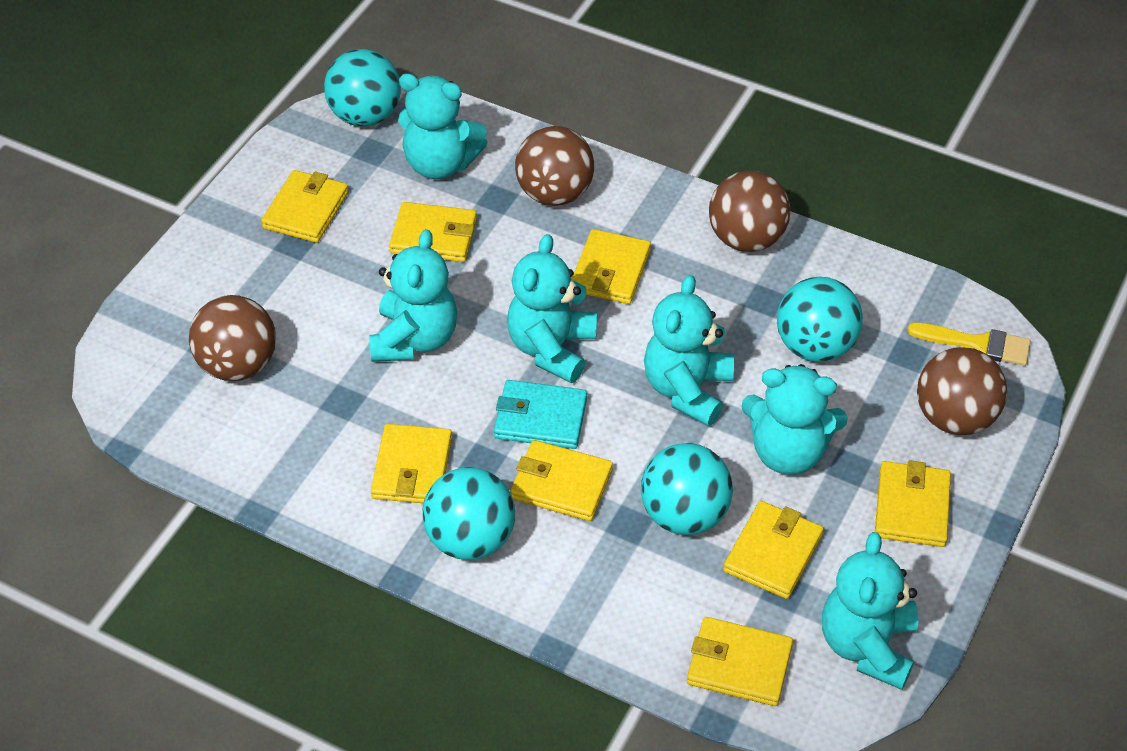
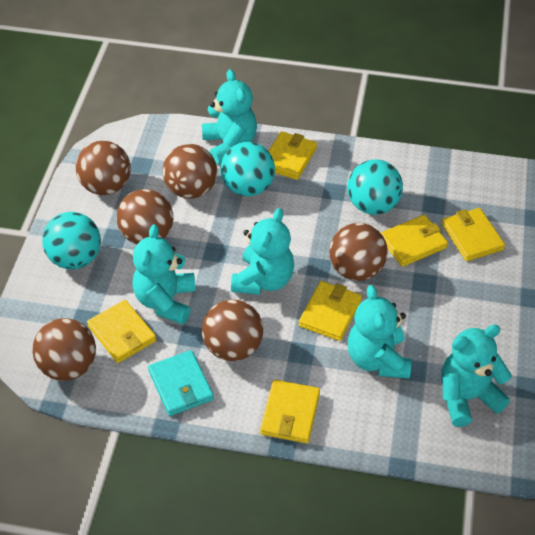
brown ball: [189,295,276,381] [515,126,594,206] [709,171,790,252] [917,347,1007,435] = 4 -> [32,318,96,381] [76,141,131,195] [117,189,173,245] [163,144,217,199] [202,299,263,361] [329,223,388,281] = 6
turquoise ball: [324,49,401,126] [422,467,515,560] [641,443,733,535] [777,277,863,362] = 4 -> [42,212,101,269] [221,142,275,196] [347,159,403,215] = 3
turquoise teddy bear: [369,229,457,362] [398,73,488,179] [507,234,597,383] [644,275,734,426] [741,364,848,475] [822,532,918,690] = 6 -> [132,224,196,325] [202,69,257,164] [231,208,294,295] [347,285,411,379] [441,324,512,427] = 5
yellow brush: [908,323,1031,366] = 1 -> none = 0
yellow wallet: [261,170,348,243] [371,424,452,503] [389,202,477,262] [510,440,613,521] [571,229,651,304] [687,617,793,706] [723,501,824,599] [875,460,951,547] = 8 -> [87,300,156,363] [260,380,320,443] [269,131,317,180] [299,281,362,341] [381,215,448,267] [442,208,505,261] = 6

